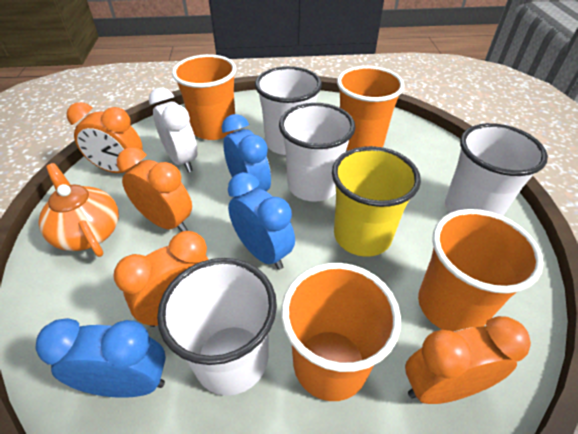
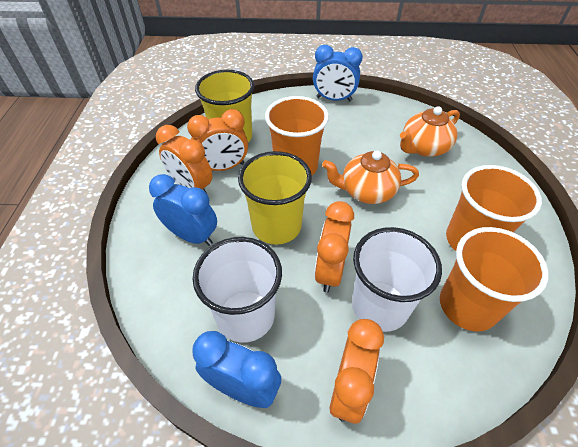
orange cup: [172,54,237,140] [281,263,401,401] [337,66,405,151] [418,209,544,332] = 4 -> [265,96,329,175] [440,227,549,332] [446,165,542,251] = 3
orange teapot: [38,163,119,257] = 1 -> [322,151,419,204] [400,106,460,157] = 2
white clock: [149,87,197,172] = 1 -> none = 0
white cup: [157,258,277,396] [255,66,322,155] [279,103,355,202] [445,123,548,216] = 4 -> [193,237,282,343] [352,227,442,332] = 2
yellow cup: [332,146,421,257] = 1 -> [195,70,255,142] [238,151,312,245] = 2

